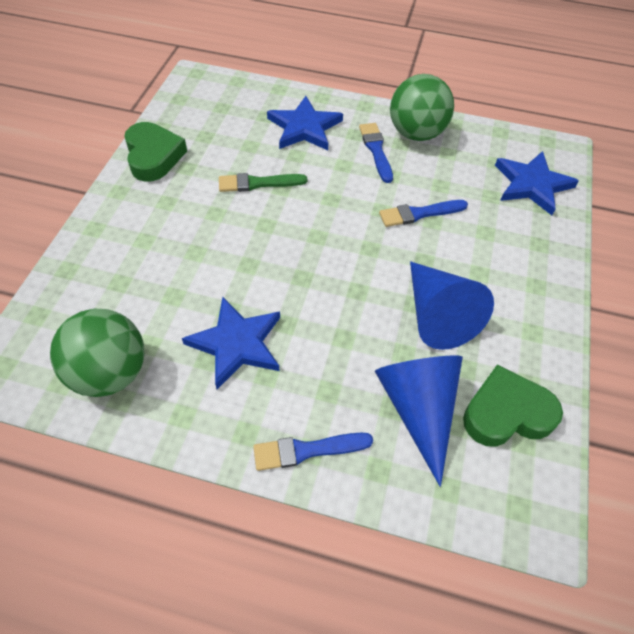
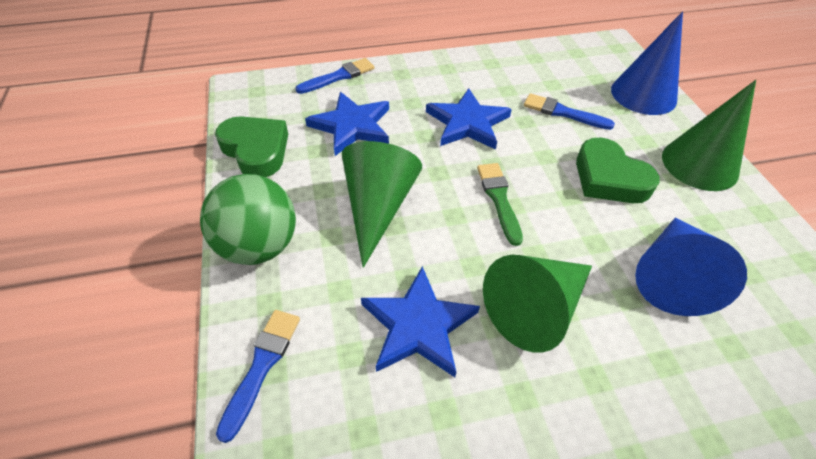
green ball: [50,309,144,397] [390,74,454,141] = 2 -> [200,174,296,265] = 1
green cone: none = 0 -> [342,141,422,268] [483,255,592,353] [662,80,756,191] = 3

